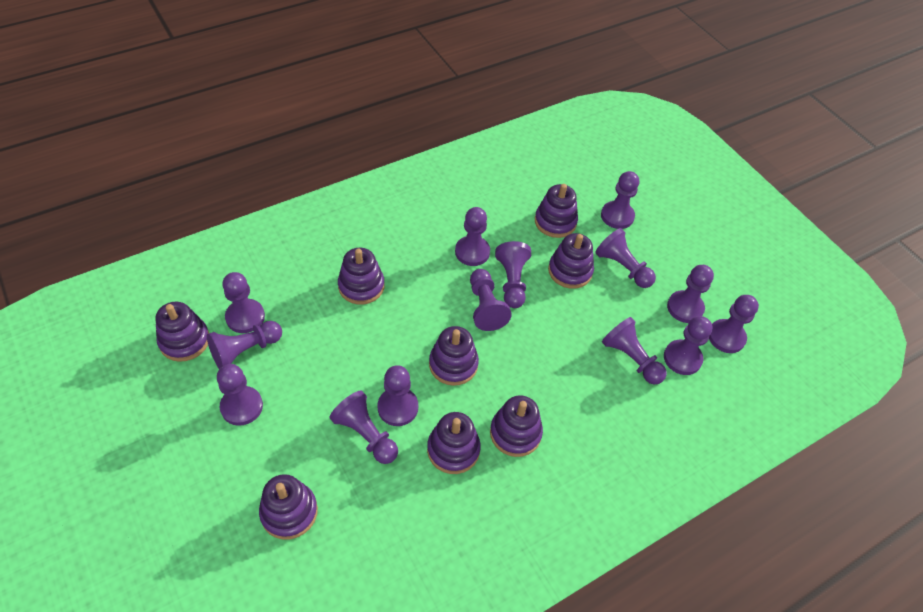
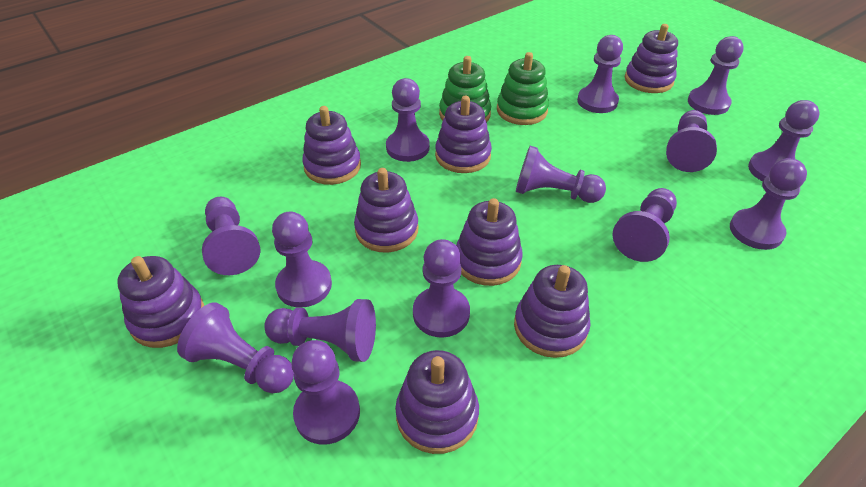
green stacking toy: none = 0 -> [439,56,491,122] [497,52,549,125] = 2

